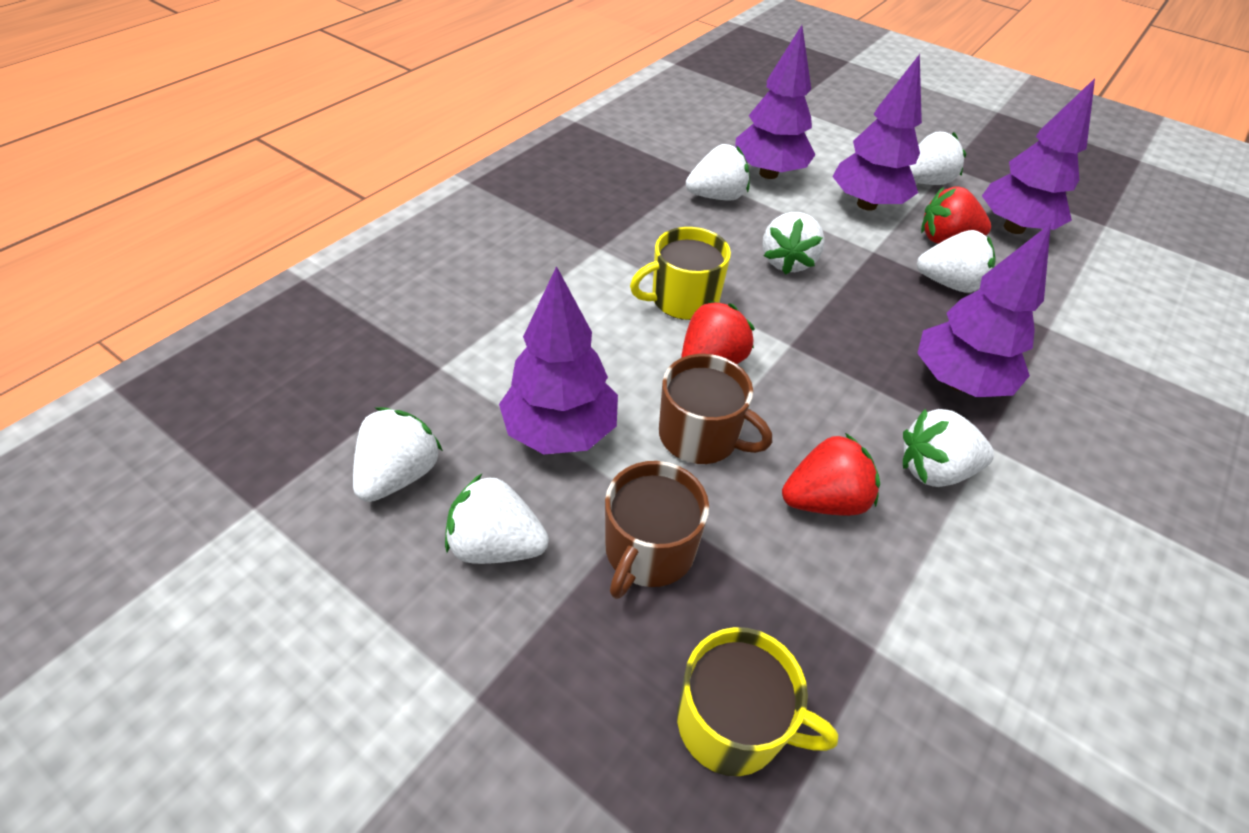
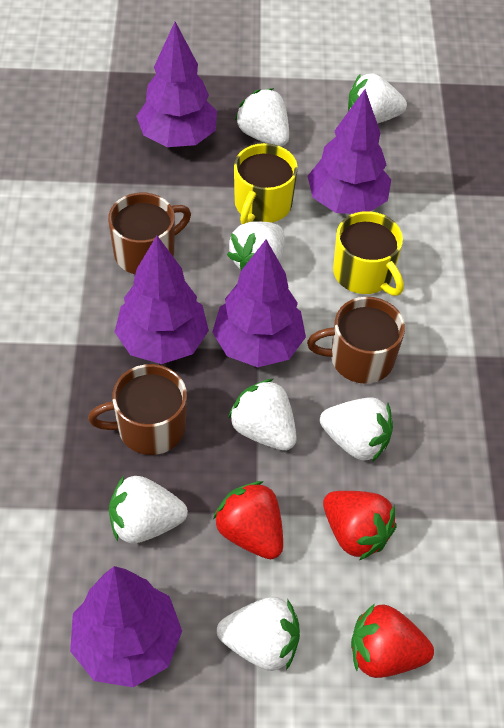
brown mug: [605,461,709,599] [659,354,772,464] = 2 -> [88,364,187,455] [108,193,191,274] [307,297,405,384] = 3

